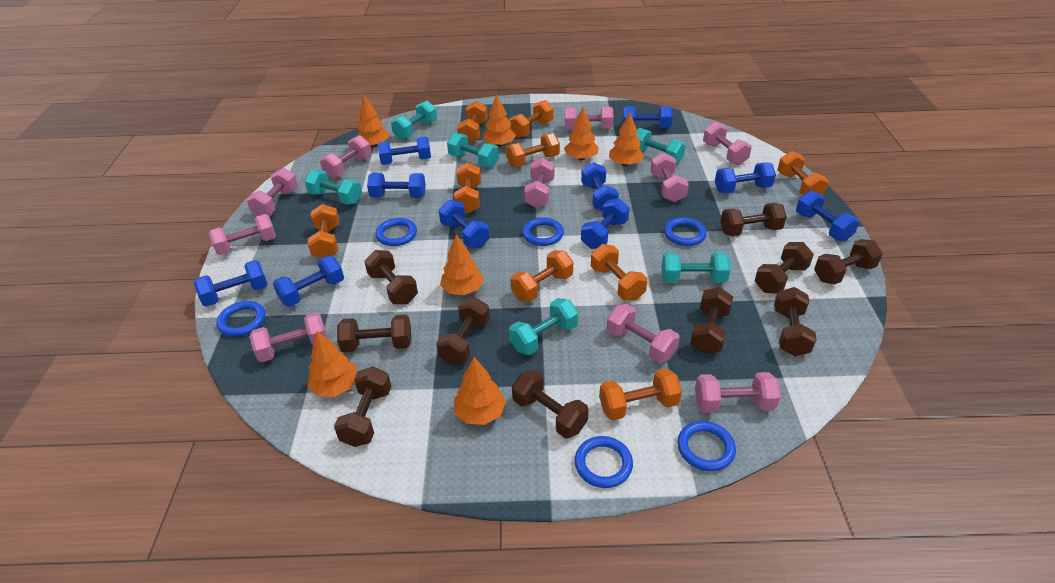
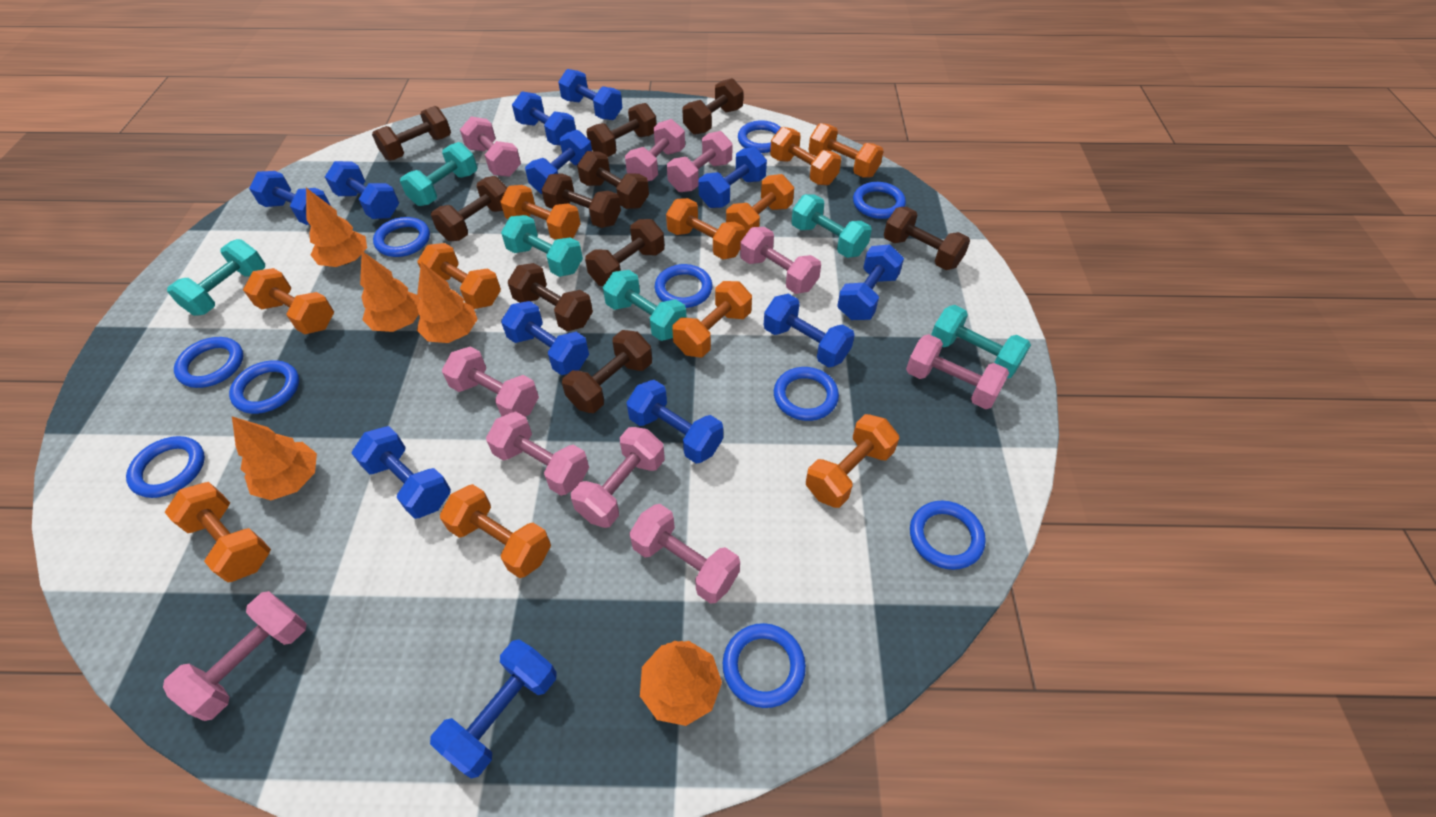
blue dumbbell: [194,260,268,307] [273,256,344,307] [367,173,426,198] [377,136,431,165] [439,200,490,248] [581,162,619,211] [581,198,629,249] [622,106,673,128] [715,163,776,193] [796,190,859,241] = 10 -> [249,171,331,225] [325,161,399,219] [352,426,451,519] [430,640,556,779] [501,301,589,375] [512,91,576,145] [525,130,592,194] [558,69,623,120] [626,380,723,464] [698,147,767,208] [764,294,855,368] [837,244,904,320] = 12
blue ring: [216,301,266,337] [376,218,417,246] [522,217,564,246] [575,436,633,488] [664,217,707,246] [677,421,736,471] = 6 -> [126,436,205,498] [174,337,243,388] [229,360,299,414] [373,217,430,257] [655,264,712,308] [723,623,806,708] [738,120,781,153] [774,367,839,421] [853,182,906,219] [910,501,986,570] = 10
orange dumbbell: [308,204,339,258] [454,163,481,213] [457,101,488,144] [506,133,560,167] [509,100,553,138] [510,250,573,302] [591,244,648,301] [599,368,682,421] [777,151,829,195] = 9 -> [165,482,271,582] [243,268,334,334] [417,243,501,309] [440,484,551,578] [500,185,581,240] [666,198,745,259] [672,281,752,357] [726,174,794,235] [770,127,841,185] [806,414,899,508] [809,123,883,178] = 11
orange tree: [307,331,357,397] [357,95,389,147] [440,234,484,295] [454,357,506,425] [483,94,516,147] [564,107,599,160] [609,113,644,166] = 7 -> [232,416,317,500] [306,188,367,267] [360,251,420,332] [417,262,478,343] [640,641,722,726] = 5

